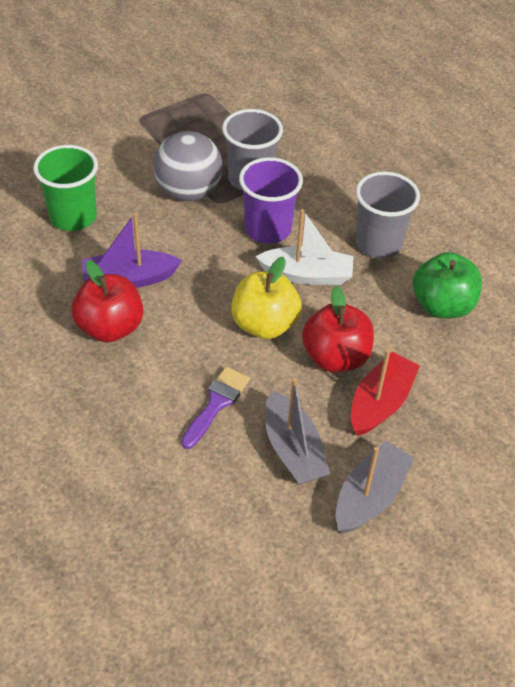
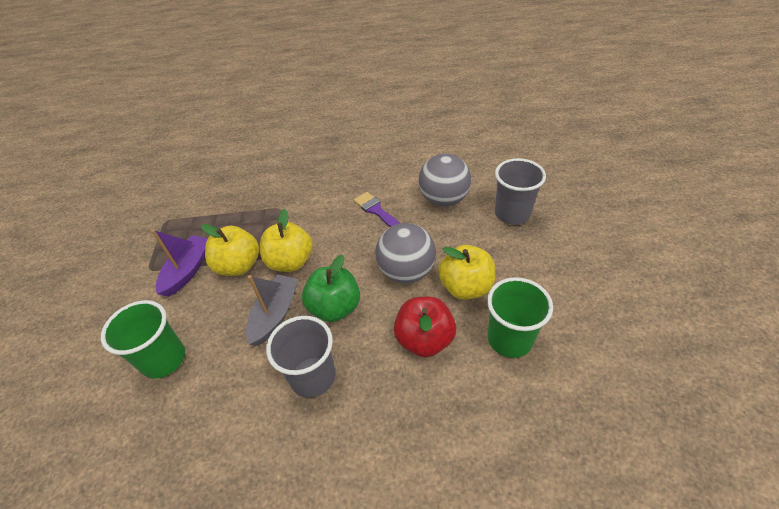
green cup: [33,145,98,231] = 1 -> [101,300,185,379] [487,277,553,358] = 2
grey ball: [153,131,223,201] = 1 -> [375,223,436,283] [419,154,471,207] = 2
grey boat: [265,378,330,485] [335,441,414,534] = 2 -> [246,275,298,346] = 1
purple cup: [239,157,303,244] = 1 -> none = 0
red apple: [71,260,143,343] [302,286,374,372] = 2 -> [394,297,456,357] = 1
red boat: [351,349,420,436] = 1 -> none = 0
white boat: [255,209,354,285] = 1 -> none = 0
yellow apple: [231,257,302,339] = 1 -> [201,224,259,276] [260,209,313,272] [438,245,495,300] = 3

